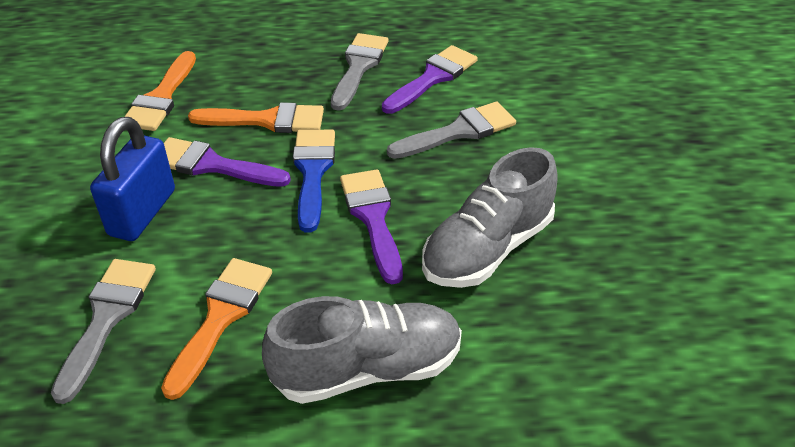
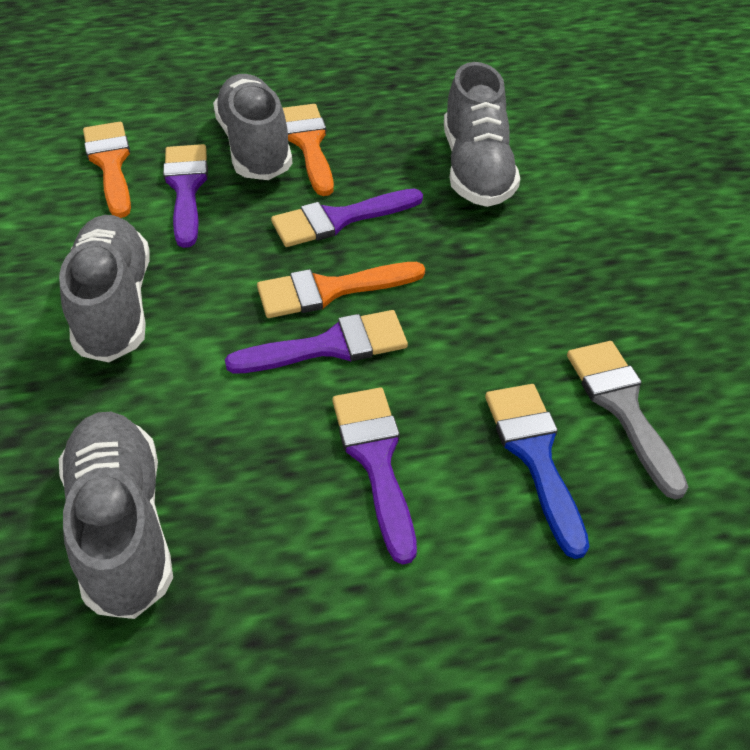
blue padlock: [90,117,175,241] = 1 -> none = 0
grey brush: [51,259,156,404] [331,33,388,110] [387,102,516,159] = 3 -> [567,341,688,500] = 1
grey shoe: [262,296,462,404] [422,147,558,288] = 2 -> [59,215,150,362] [59,412,173,619] [213,74,292,180] [444,62,520,207] = 4
purple brush: [164,137,291,187] [340,169,403,284] [382,45,478,114] = 3 -> [163,144,208,248] [225,310,408,373] [271,188,423,247] [332,388,417,565] = 4

